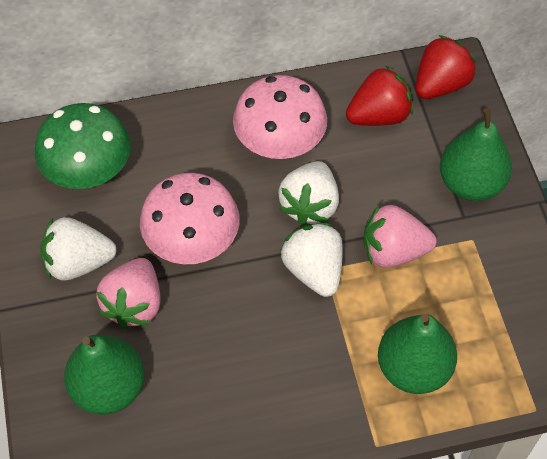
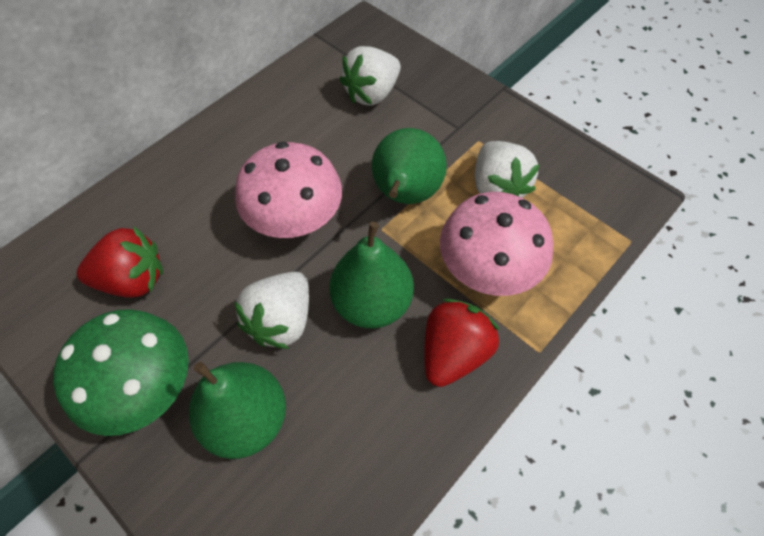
pink strawberry: [96,258,161,328] [363,204,436,268] = 2 -> none = 0

